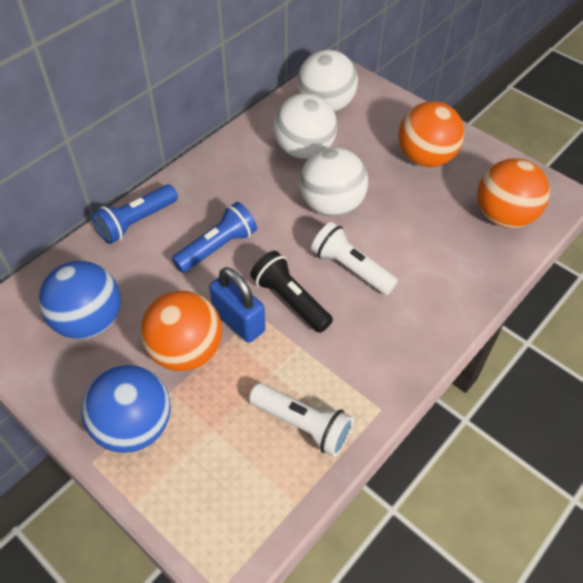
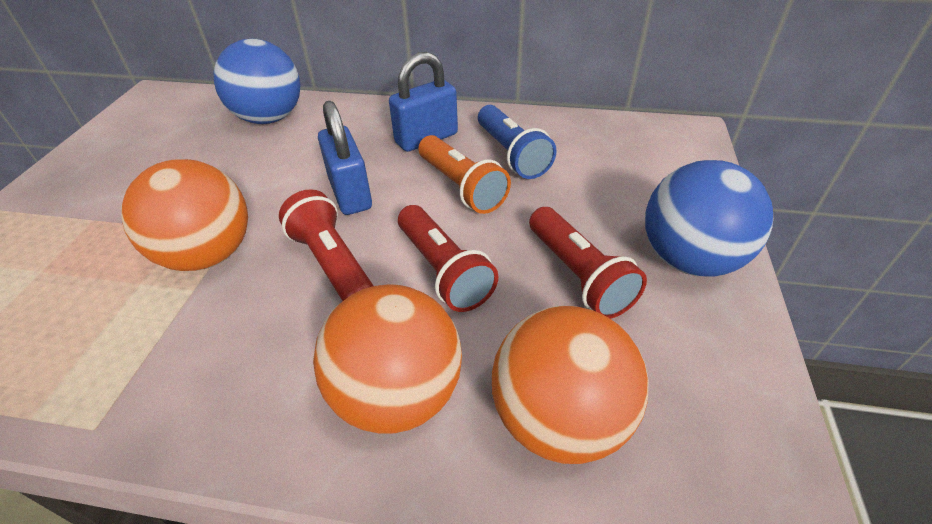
black flashlight: [250,251,333,333] = 1 -> none = 0
blue flashlight: [92,184,178,244] [172,202,257,273] = 2 -> [478,105,556,179] = 1
blue padlock: [209,267,265,343] = 1 -> [318,101,372,215] [389,52,458,152] = 2
orange flashlight: none = 0 -> [418,135,511,214] = 1
red flashlight: none = 0 -> [279,189,373,301] [398,205,498,312] [529,207,647,319] = 3
white ball: [274,93,337,159] [297,50,358,112] [300,147,368,217] = 3 -> none = 0
white flashlight: [249,383,354,457] [311,222,398,295] = 2 -> none = 0

